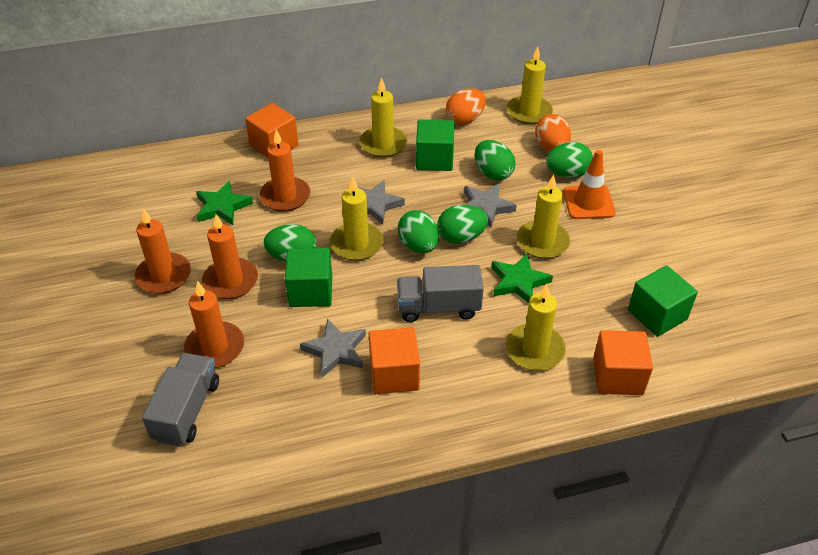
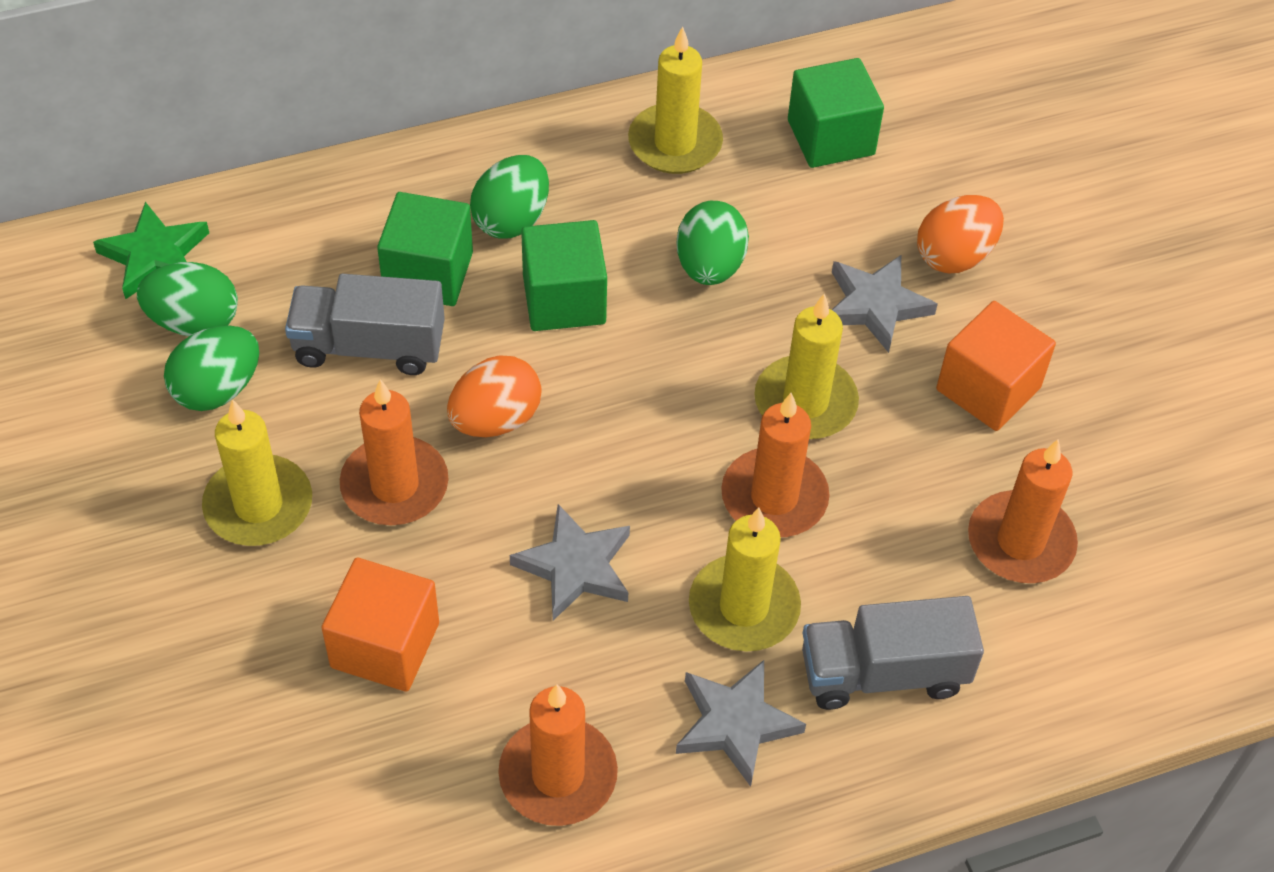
green egg: [264,224,317,262] [398,210,439,253] [437,205,488,244] [475,140,516,181] [546,142,593,178] = 5 -> [137,262,238,336] [164,325,259,411] [470,155,549,239] [676,201,749,285] = 4
green star: [196,181,253,225] [491,253,553,303] = 2 -> [93,202,209,299] = 1
orange cube: [245,103,299,158] [369,327,420,394] [593,330,653,395] = 3 -> [322,558,439,692] [936,301,1056,431] = 2
orange traffic cone: [563,150,616,219] = 1 -> none = 0
yellow candle: [330,177,383,261] [360,77,407,158] [506,283,566,371] [507,46,553,124] [517,174,570,259] = 5 -> [202,399,312,546] [628,26,723,174] [689,507,801,651] [754,294,859,439] = 4

